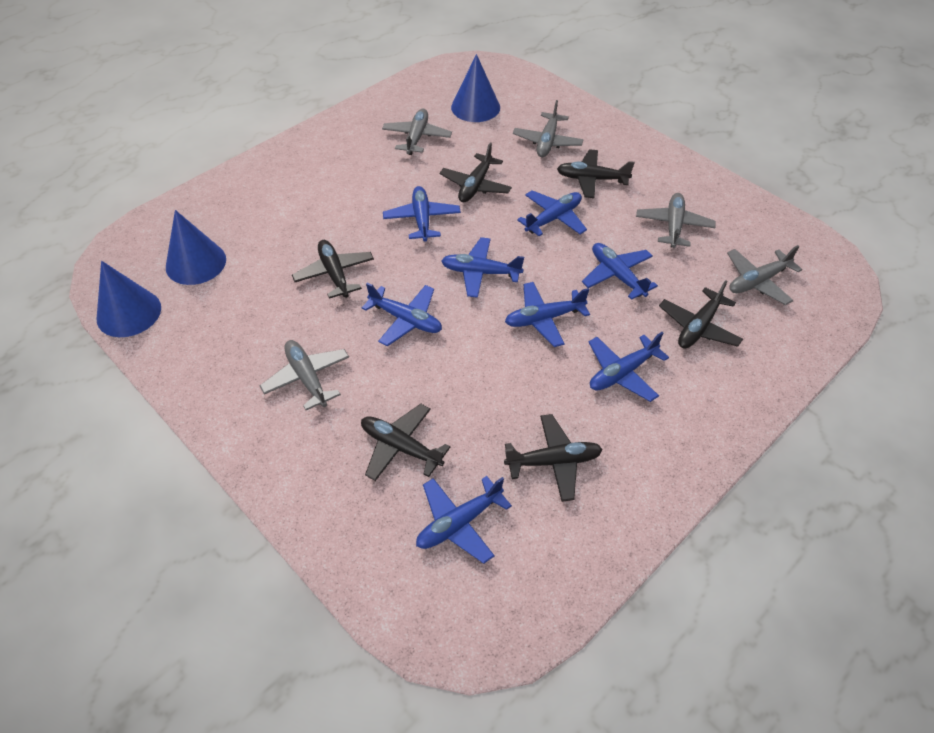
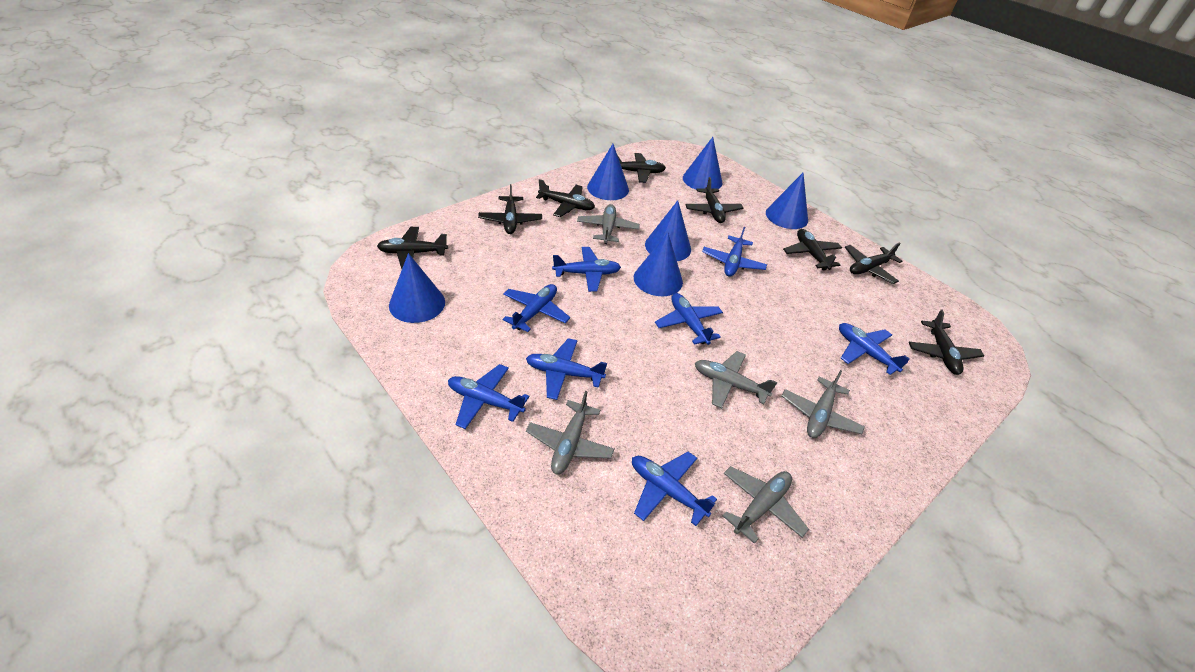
black plane: [292,240,374,299] [361,404,450,481] [440,143,512,202] [504,414,603,502] [557,149,635,198] [659,280,743,348] = 6 -> [377,227,448,269] [478,184,542,234] [536,179,595,217] [617,153,666,183] [685,177,744,223] [783,229,842,271] [845,242,902,284] [909,310,984,375] = 8
blue cone: [97,261,161,337] [166,210,226,285] [451,54,500,122] = 3 -> [389,253,445,323] [587,144,629,200] [634,232,683,296] [645,200,691,261] [683,137,722,189] [766,173,808,229] = 6

